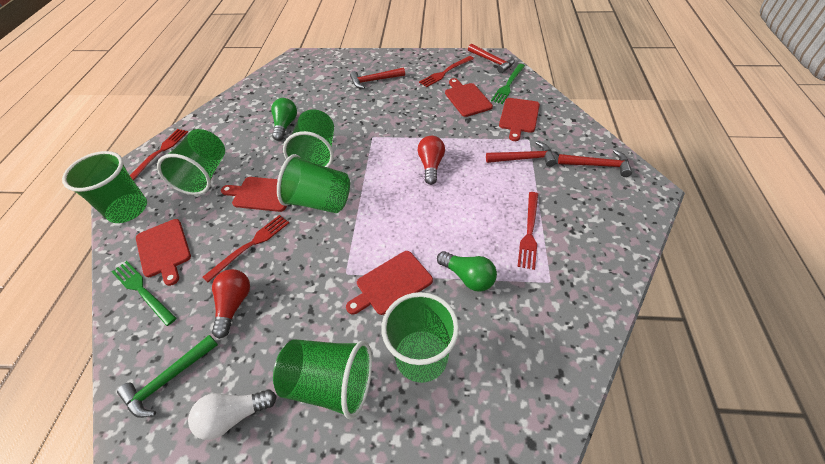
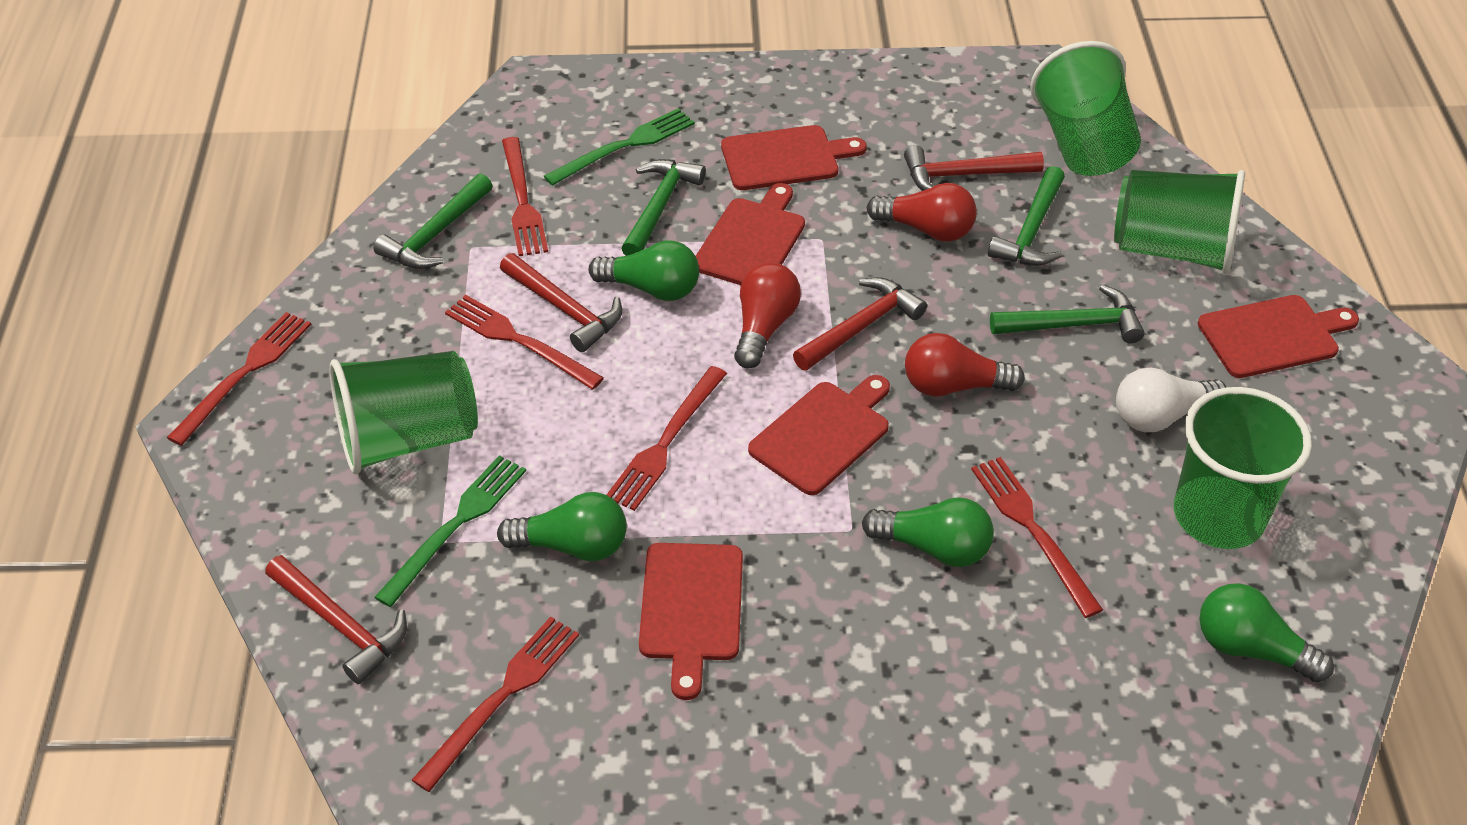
green cup: [62,151,147,223] [157,129,225,195] [273,339,372,419] [277,154,350,213] [283,109,334,167] [381,292,459,383] = 6 -> [330,351,478,474] [1030,41,1141,176] [1114,170,1245,275] [1174,387,1312,549] = 4
green hammer: [117,335,218,418] = 1 -> [373,173,493,269] [621,159,706,256] [988,166,1065,266] [990,285,1145,343] = 4
green light bulb: [271,98,297,141] [437,251,497,292] = 2 -> [497,492,627,561] [589,240,699,301] [862,497,994,567] [1199,583,1334,682] = 4
red fork: [130,129,188,181] [203,215,289,282] [419,56,474,87] [517,192,538,270] = 4 -> [167,312,312,446] [412,617,579,792] [445,295,604,390] [502,137,548,256] [607,366,727,511] [971,457,1103,618] = 6
red light bulb: [212,269,250,339] [418,136,445,185] = 2 -> [734,263,801,369] [866,183,977,242] [905,333,1025,397] = 3

